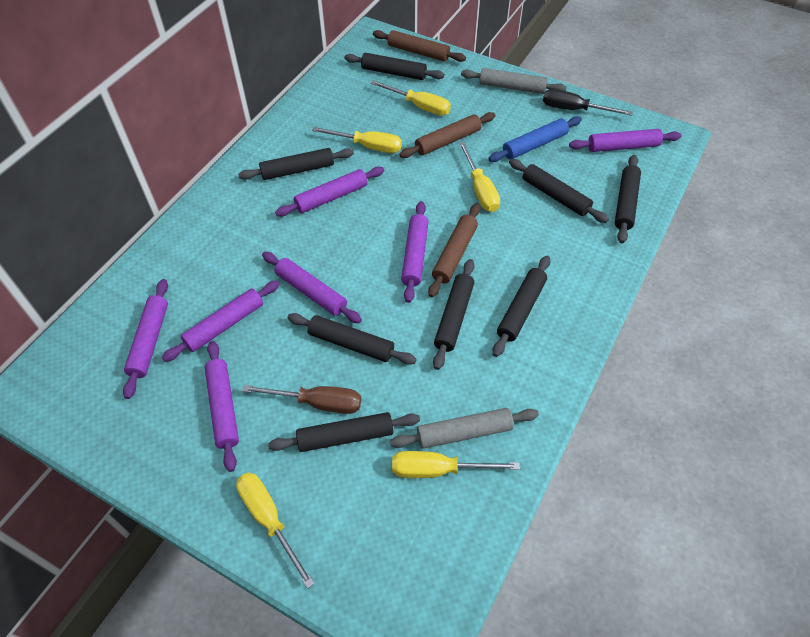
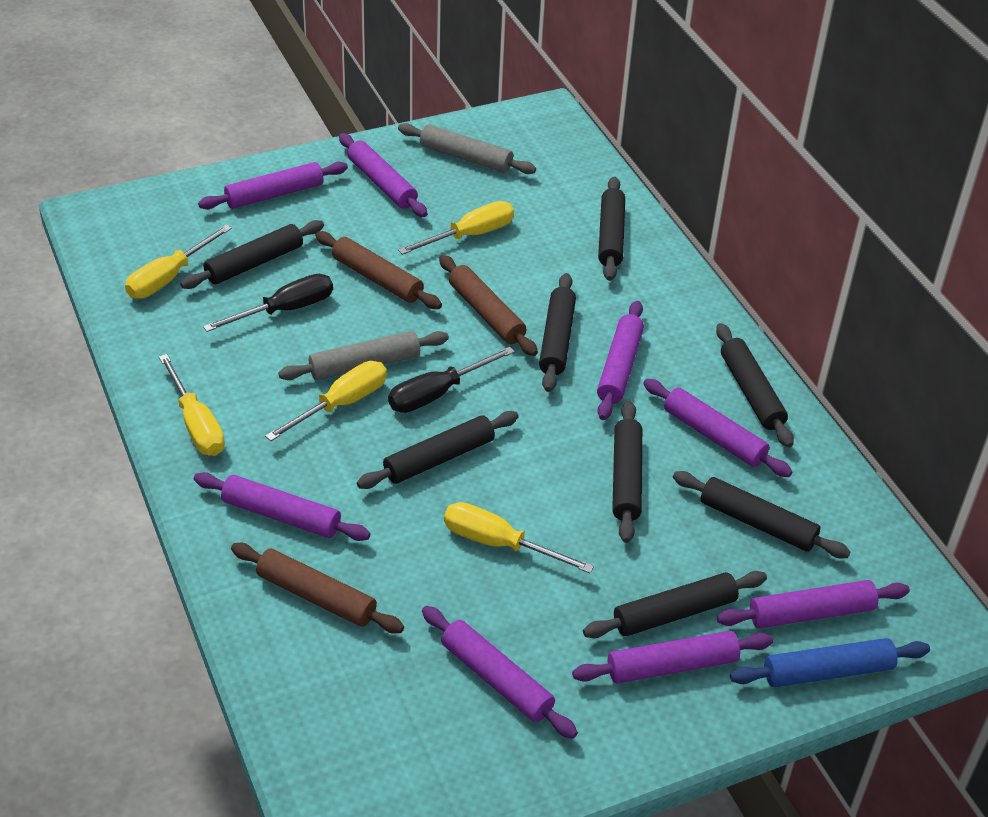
black screwdriver: [543,89,633,116] = 1 -> [203,274,333,332] [388,347,515,413] = 2
brown screwdriver: [242,385,361,414] = 1 -> none = 0
purple rolling pin: [123,279,168,399] [162,280,280,362] [205,341,239,472] [262,252,362,323] [275,167,384,216] [401,201,429,303] [569,129,681,152] = 7 -> [194,472,370,541] [198,162,348,209] [339,133,428,217] [422,606,578,739] [572,631,773,683] [597,301,644,420] [643,379,792,477] [717,580,910,628] = 8

